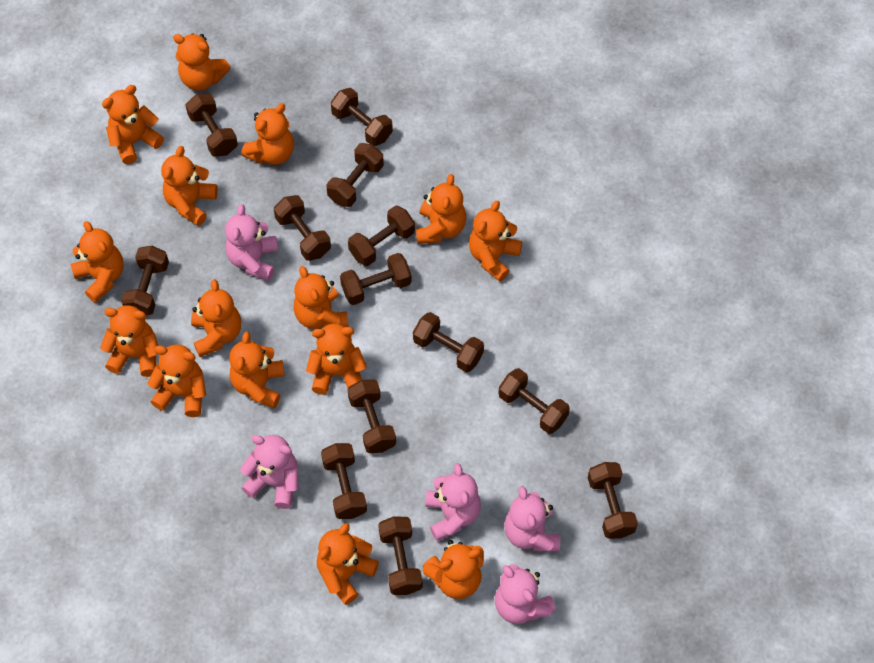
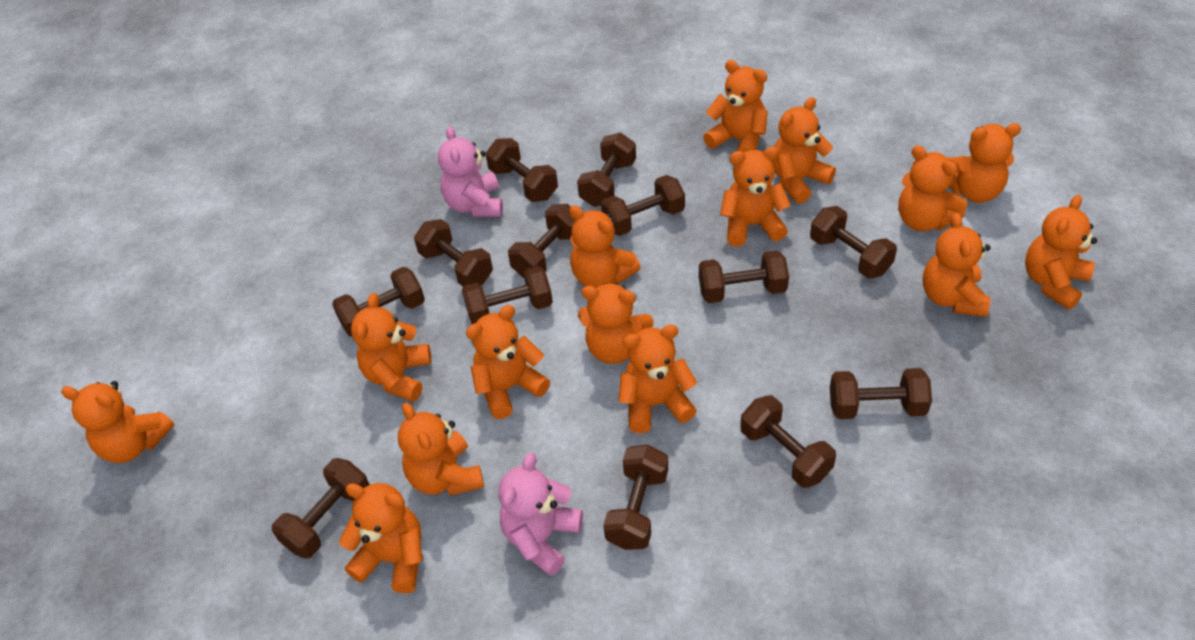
pink teddy bear: [225,204,278,281] [240,435,299,509] [425,463,481,541] [495,564,556,624] [504,486,560,551] = 5 -> [438,126,503,217] [499,453,583,576] = 2

